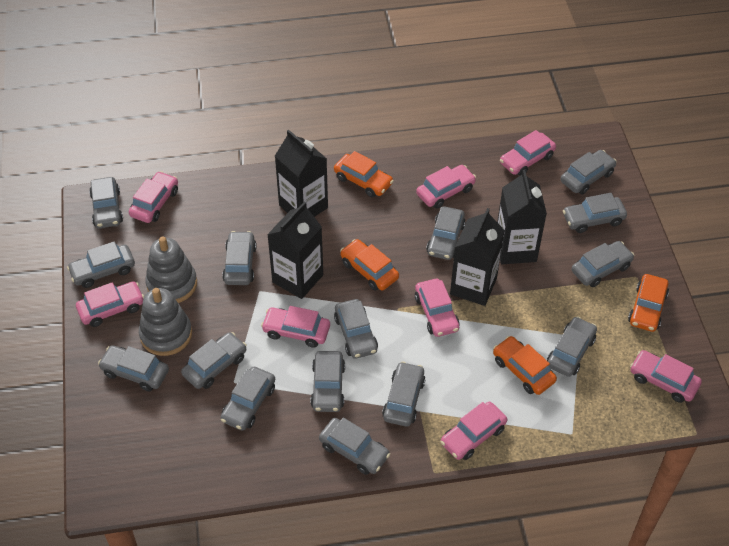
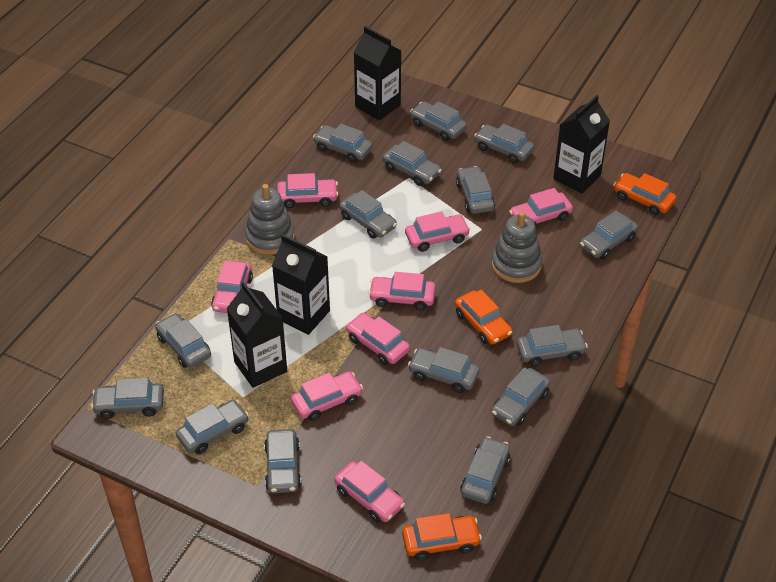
orange car: [334,151,394,198] [340,239,399,291] [493,336,557,395] [628,274,669,332] = 4 -> [402,513,482,560] [455,290,512,345] [613,173,676,215] = 3

